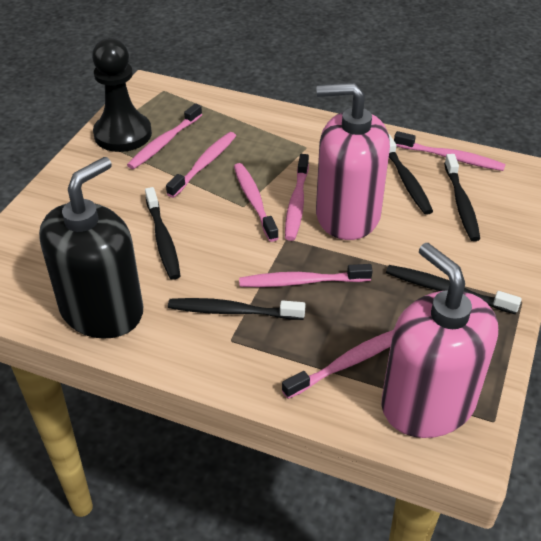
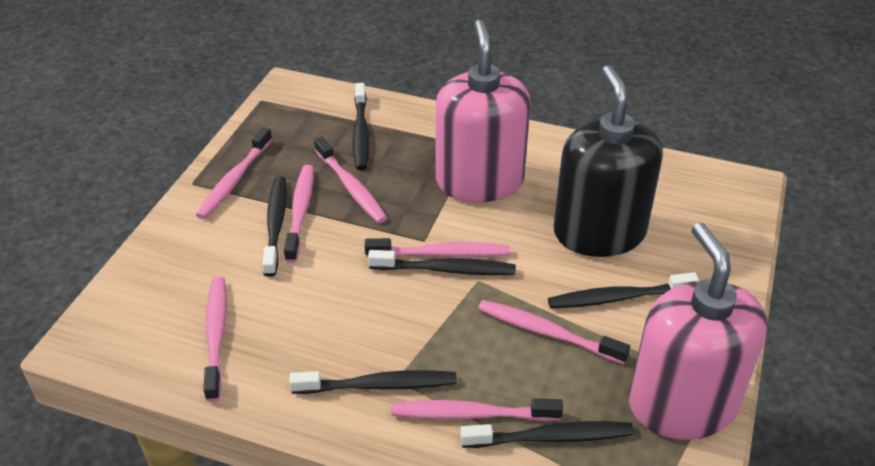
black pawn: [92,38,152,152] = 1 -> none = 0
black toothbrush: [145,187,180,280] [168,298,306,320] [386,265,522,315] [389,134,433,215] [444,154,480,241] = 5 -> [262,176,287,277] [289,370,457,394] [353,83,369,170] [368,250,516,275] [460,421,634,448] [548,272,699,309] = 6

